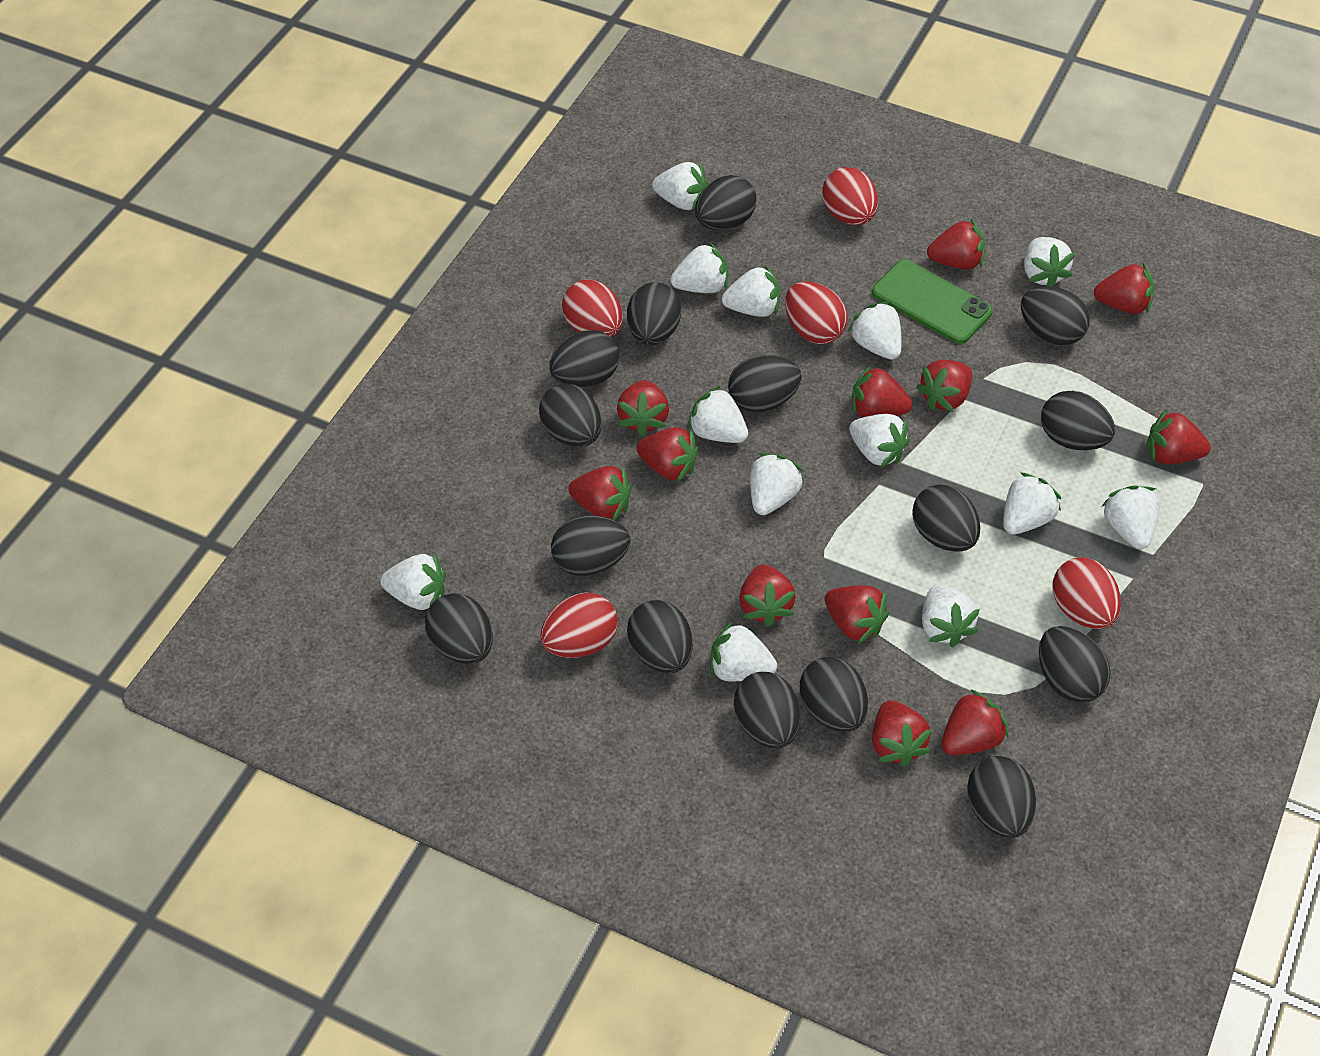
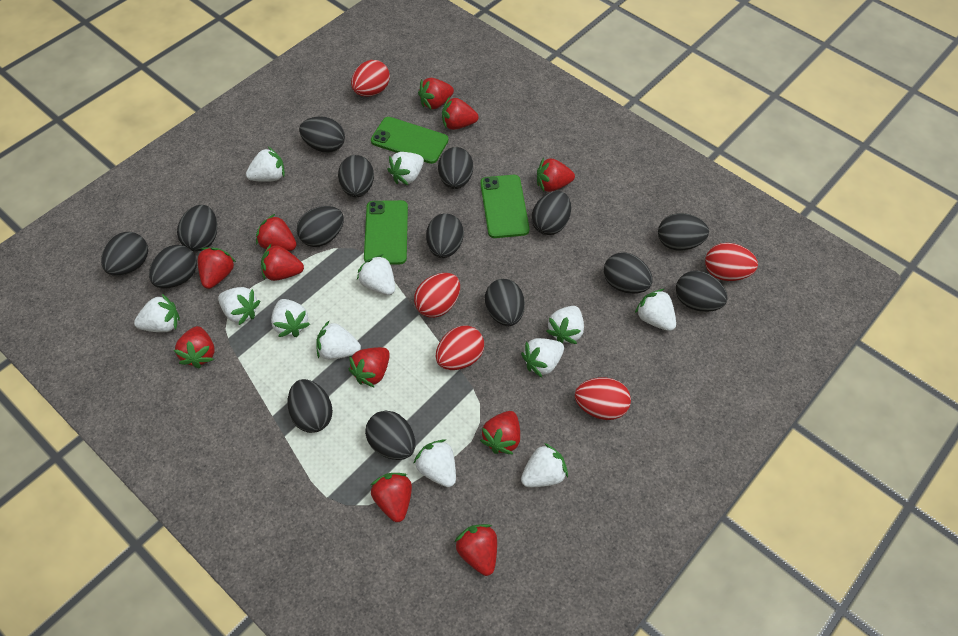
green phone: [872,259,993,344] = 1 -> [364,200,408,265] [371,117,449,164] [480,175,530,238] = 3
red strawberry: [568,466,631,520] [617,380,669,437] [636,427,699,483] [739,564,796,627] [825,585,889,644] [852,364,912,418] [872,700,932,767] [916,360,972,412] [927,219,985,270] [941,689,1008,756] [1094,263,1155,314] [1146,409,1211,465] = 12 -> [174,326,215,368] [198,248,236,289] [256,214,297,251] [261,244,304,281] [348,347,390,388] [371,473,412,522] [418,78,454,110] [442,97,479,130] [455,524,497,576] [480,411,520,454] [537,158,575,192] = 11
white strawberry: [380,553,446,610] [652,162,707,210] [670,242,728,293] [687,386,748,443] [710,621,777,682] [722,265,780,317] [750,453,804,515] [848,302,902,360] [849,414,910,468] [922,585,980,647] [1003,472,1061,535] [1024,237,1075,287] [1101,485,1159,549] = 13 -> [134,294,180,332] [218,287,260,325] [246,147,285,182] [271,299,310,337] [316,321,361,360] [357,254,395,295] [387,152,424,185] [413,439,456,487] [521,338,564,378] [521,443,568,487] [546,306,584,344] [635,289,676,331] = 12

